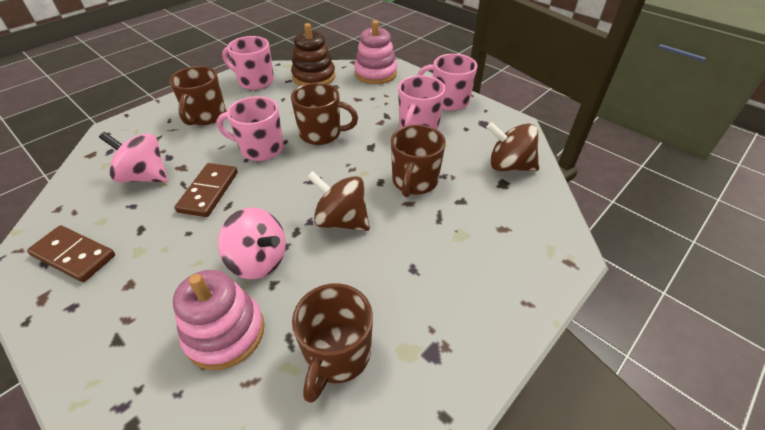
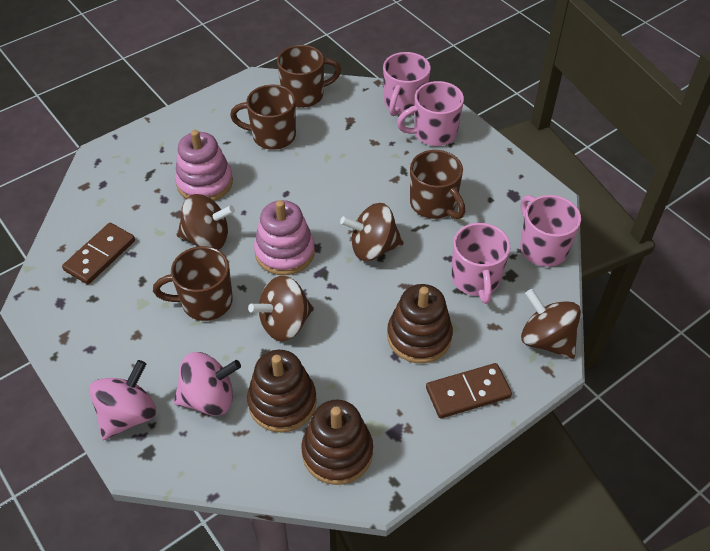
brown spinning top: [307,171,370,231] [486,122,539,171] = 2 -> [177,194,235,250] [248,276,314,341] [340,203,404,261] [521,289,581,359] = 4
brown stacking toy: [291,23,335,86] = 1 -> [247,350,317,433] [301,400,373,485] [387,284,453,363] = 3

